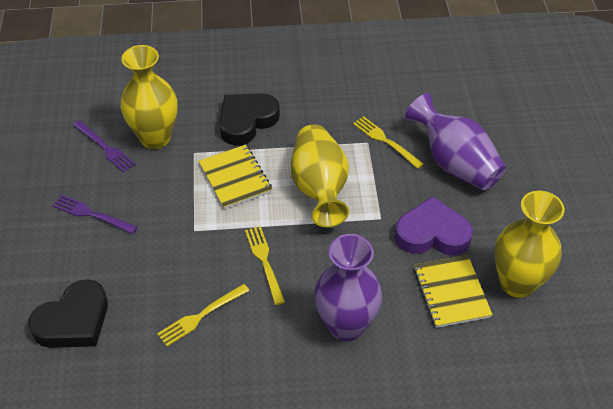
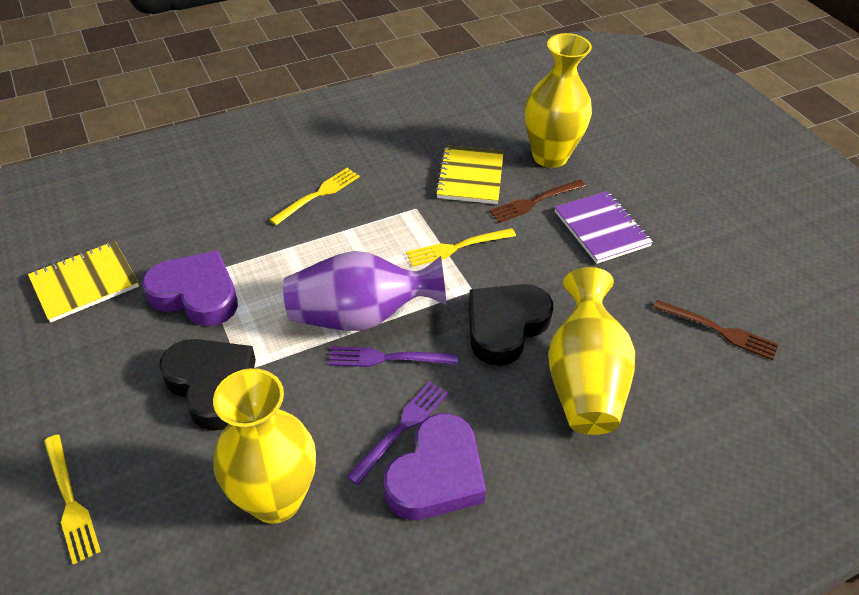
brown fork: none = 0 -> [489,180,586,223] [653,300,778,360] = 2
purple heart: [395,196,473,256] = 1 -> [142,250,238,326] [384,413,486,520] = 2
purple notebook: none = 0 -> [555,191,653,264] = 1
purple vase: [314,234,382,341] [405,93,506,190] = 2 -> [283,251,447,331] = 1

